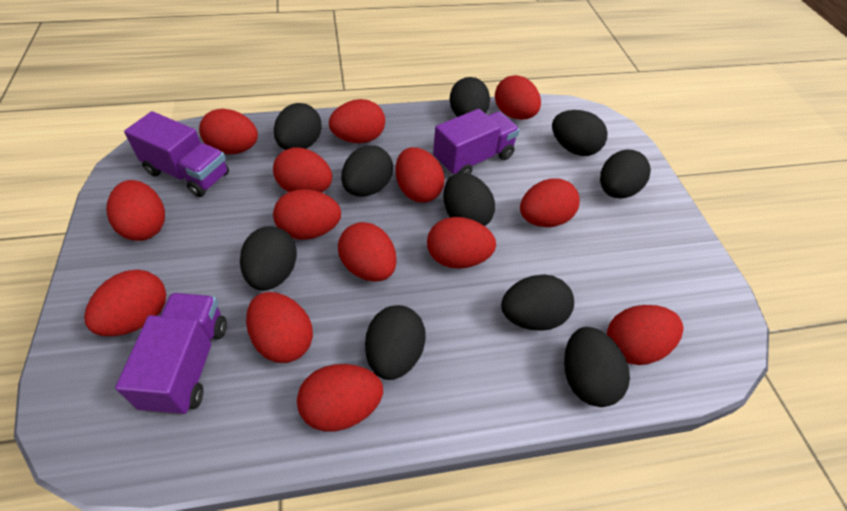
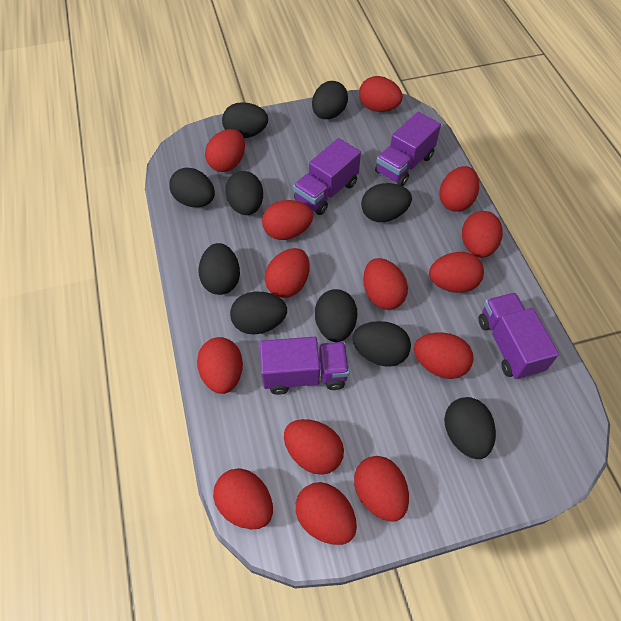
purple truck: [115,293,227,415] [124,111,229,197] [433,109,520,176] = 3 -> [260,337,349,395] [293,138,361,215] [375,112,441,186] [479,293,559,380] = 4

